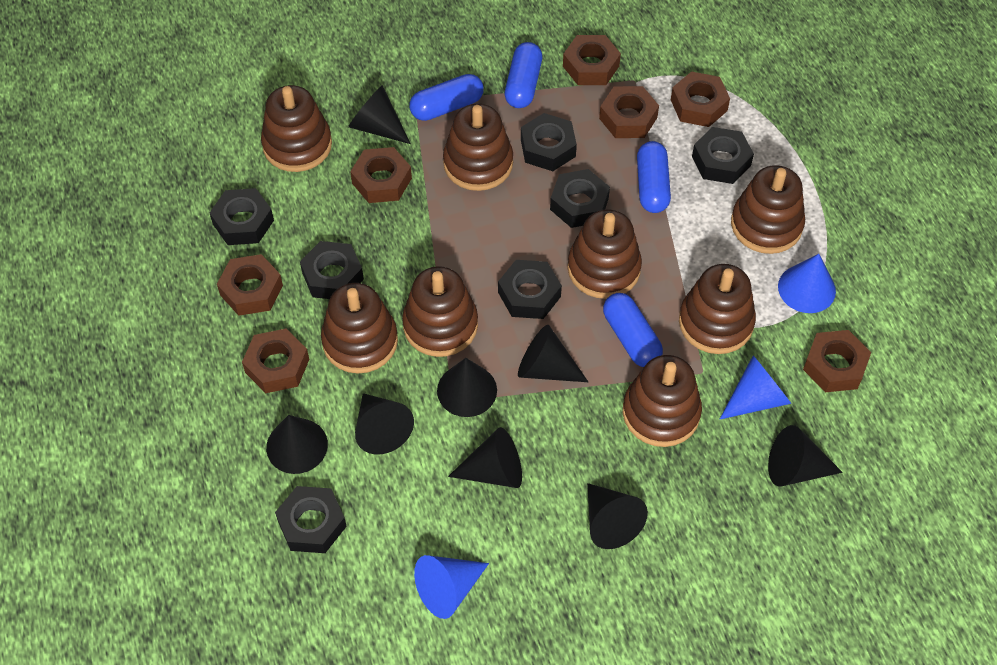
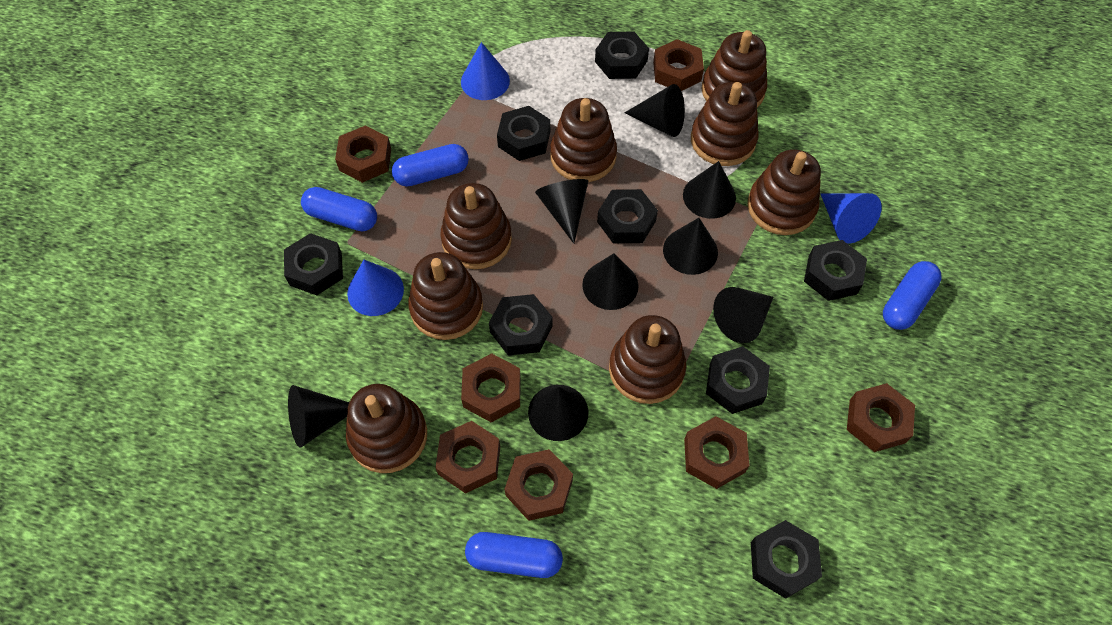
black nut: [210,188,274,245] [275,486,347,553] [300,241,364,299] [498,260,562,319] [521,113,577,171] [550,169,610,228] [692,127,754,184] = 7 -> [284,233,343,295] [489,294,553,355] [497,106,550,161] [595,32,649,79] [597,189,658,243] [706,346,770,414] [751,520,822,599] [804,240,867,301] = 8

